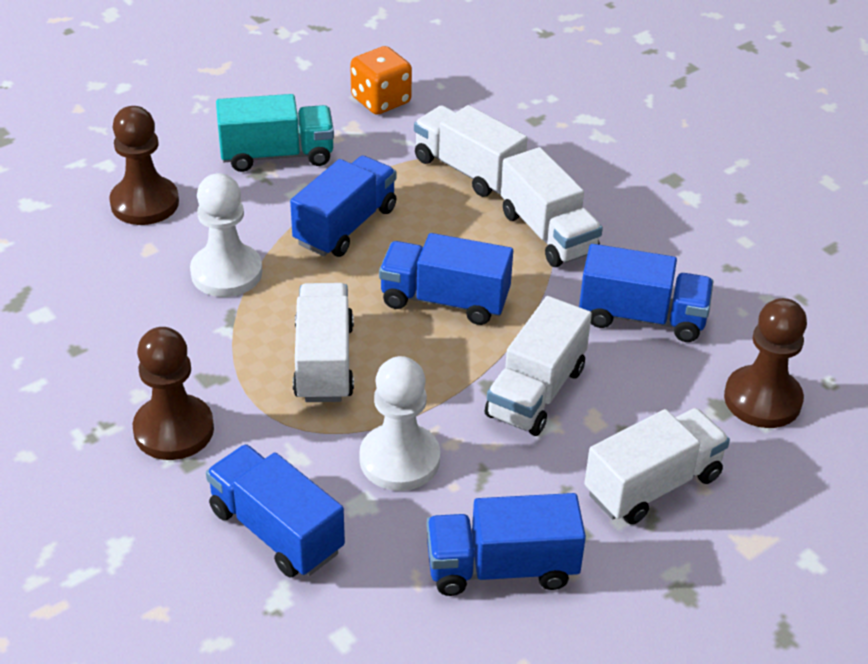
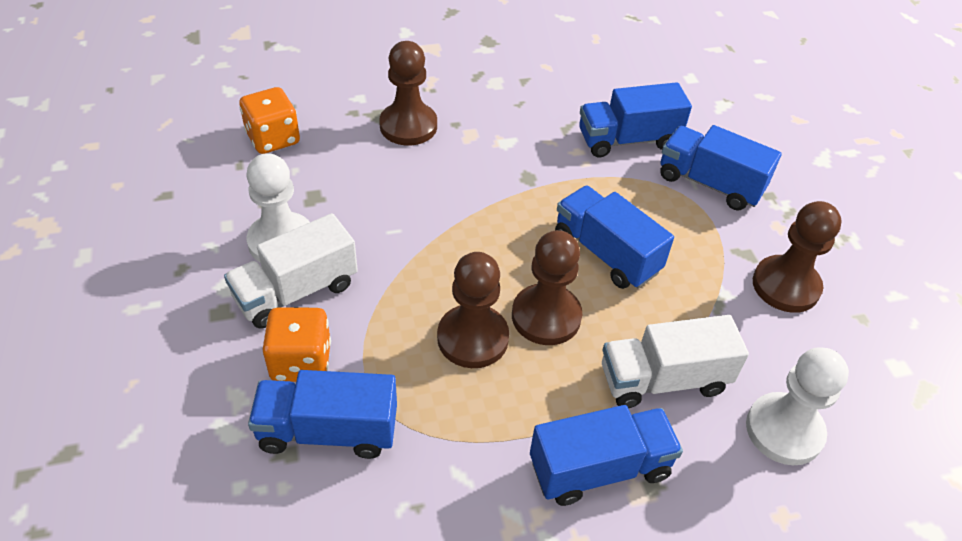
brown pawn: [109,106,179,225] [133,327,214,460] [724,298,807,428] = 3 -> [379,41,437,146] [437,252,509,368] [512,230,582,345] [753,201,842,313] = 4
orange dice: [350,46,412,115] = 1 -> [239,87,300,154] [262,308,331,382] = 2
turquoise truck: [216,94,334,172] = 1 -> none = 0
white truck: [293,283,354,402] [414,105,527,197] [485,296,592,436] [501,147,603,267] [584,408,730,524] = 5 -> [224,213,358,329] [602,315,749,408] = 2

